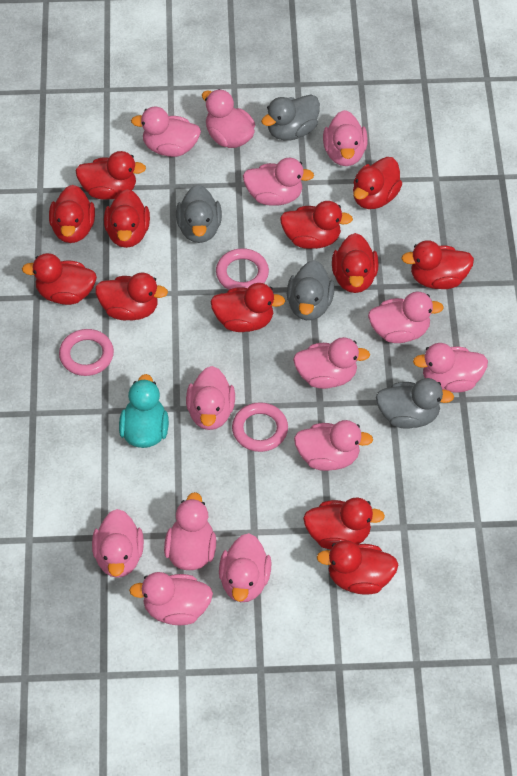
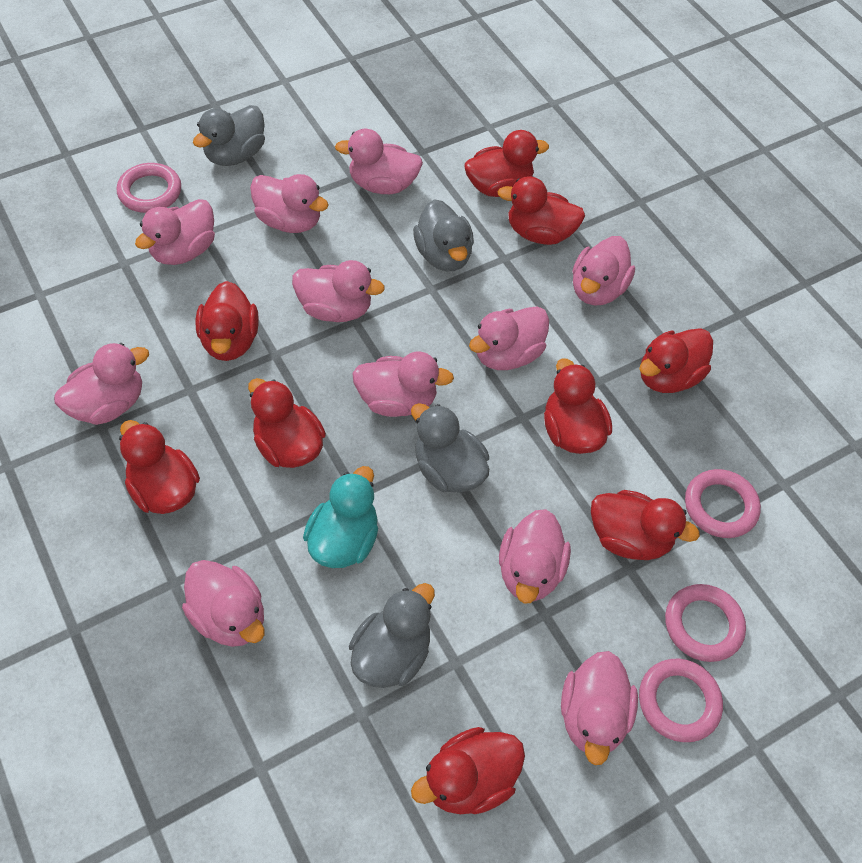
pink duck: [92,509,144,578] [129,572,213,625] [131,107,201,157] [164,492,216,570] [186,366,235,430] [202,89,255,148] [219,533,271,602] [243,158,314,205] [293,337,370,389] [294,420,373,471] [323,110,368,166] [368,292,444,343] [413,343,488,393] = 13 -> [54,343,149,425] [135,199,215,265] [182,560,264,647] [250,174,328,233] [292,260,385,322] [335,129,423,194] [352,352,454,417] [469,306,549,370] [499,509,571,604] [561,651,638,765] [572,236,635,306] = 11
pink ring: [59,329,114,376] [216,248,269,290] [232,402,288,452] = 3 -> [117,163,181,213] [639,659,723,742] [665,584,746,662] [685,469,761,538] = 4
red duck: [22,253,97,305] [49,185,95,243] [75,151,146,199] [95,273,168,320] [104,189,150,248] [210,283,285,332] [280,201,353,249] [303,497,385,550] [317,540,398,595] [332,233,379,293] [353,157,402,209] [401,240,474,289] = 12 -> [119,420,200,514] [196,281,259,361] [248,378,326,468] [411,727,525,814] [464,130,549,197] [497,176,585,245] [544,358,612,454] [591,490,700,560] [639,328,713,393] = 9

